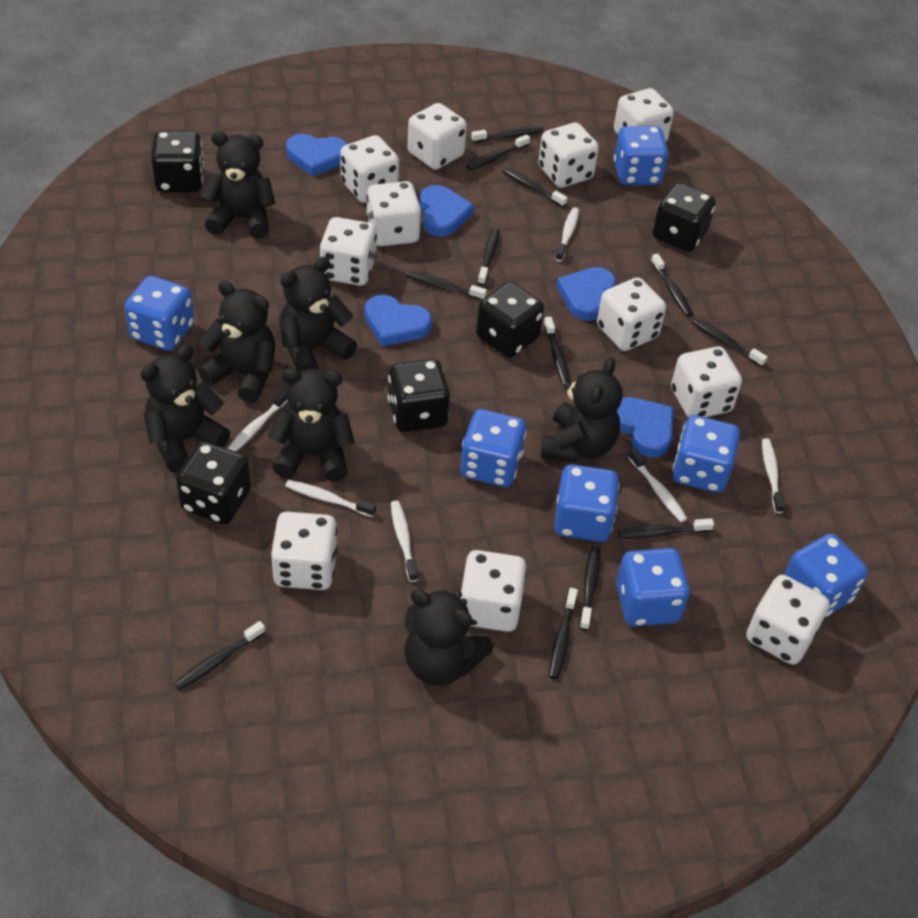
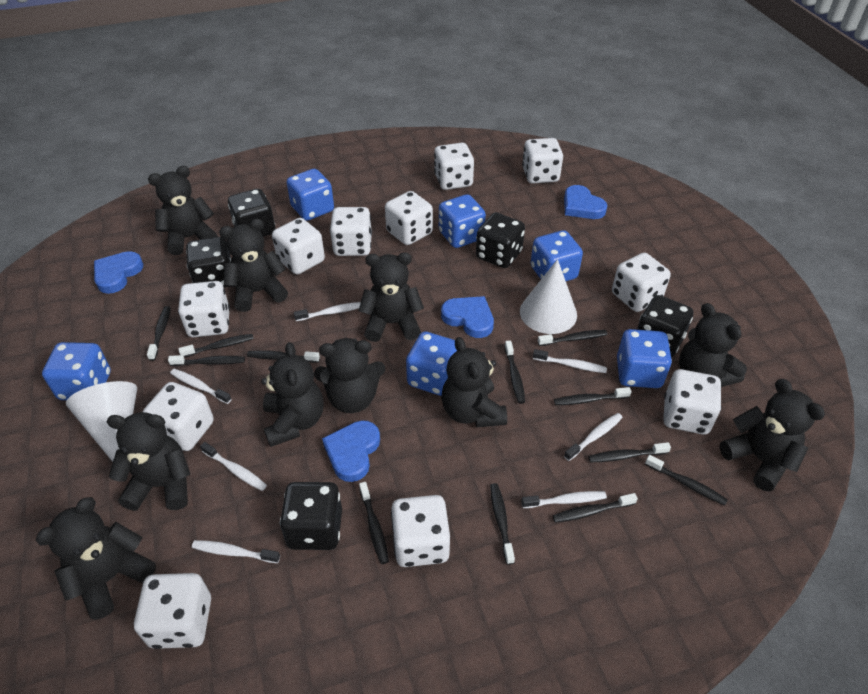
black teddy bear: [140,345,230,473] [198,281,275,403] [200,131,275,239] [268,368,355,482] [279,257,357,372] [405,589,493,686] [541,358,622,463] = 7 -> [35,497,156,620] [107,412,190,511] [148,166,218,255] [219,219,288,312] [261,342,323,447] [314,338,385,413] [359,252,424,342] [442,337,507,427] [679,303,747,387] [719,379,825,492] = 10
blue dice: [124,276,194,351] [460,409,526,487] [554,464,619,542] [614,126,669,185] [616,548,690,627] [672,415,740,493] [784,534,868,617] = 7 -> [42,342,111,400] [286,169,334,221] [406,332,457,396] [439,194,486,248] [531,230,583,281] [617,329,672,388] = 6
blue heart: [286,134,347,176] [364,295,432,346] [419,185,474,237] [556,267,616,321] [617,397,673,457] = 5 -> [94,251,143,294] [322,420,380,482] [441,296,494,338] [564,185,607,219] = 4
white cone: none = 0 -> [66,381,137,462] [520,259,577,334] = 2
white toothbrush: [227,389,288,452] [285,480,376,517] [391,501,418,582] [555,207,579,262] [628,448,687,522] [762,438,785,513] = 6 -> [170,369,232,404] [192,540,280,563] [200,442,267,491] [294,302,361,321] [521,491,607,508] [533,349,607,373] [564,413,623,461] = 7

